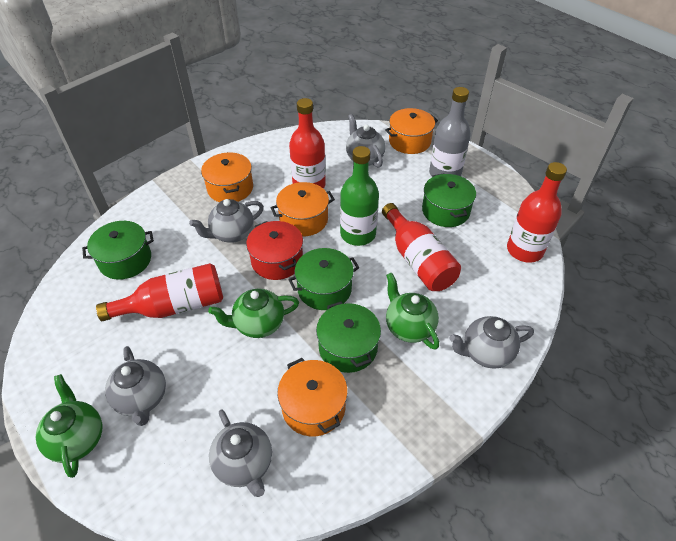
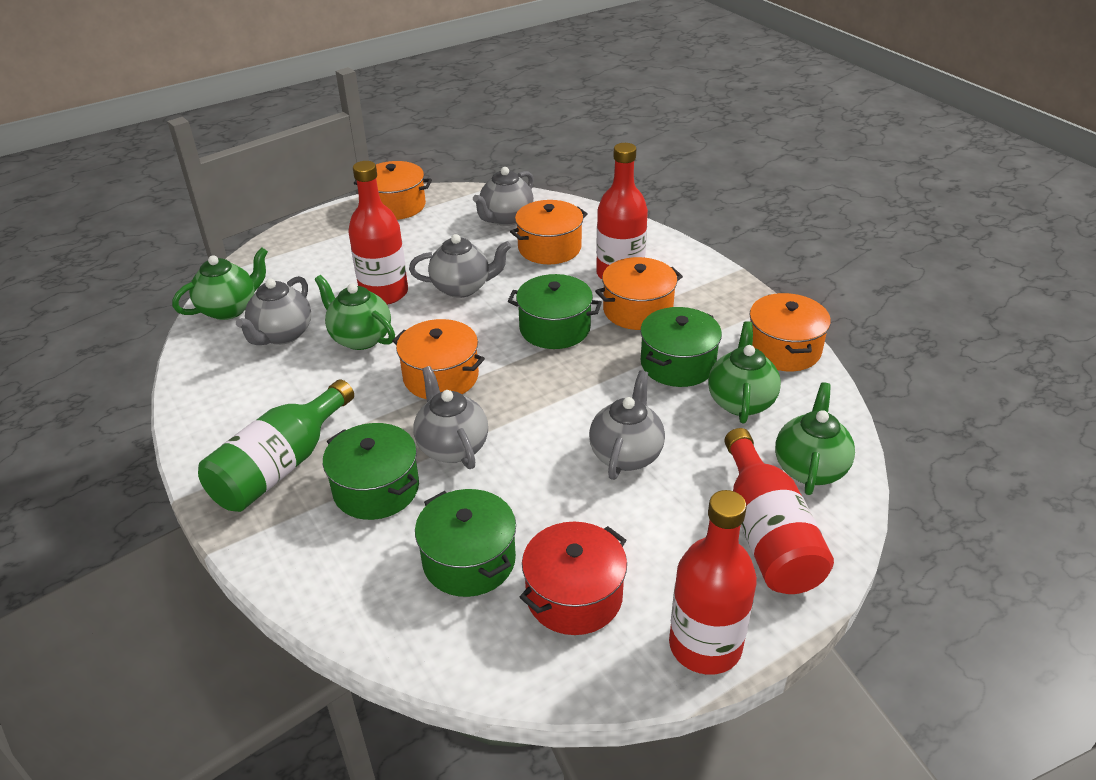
green teapot: [36,374,102,478] [208,289,299,338] [386,273,439,350] = 3 -> [172,247,268,320] [314,275,395,350] [708,321,781,424] [775,382,855,495] = 4
grey bottle: [429,87,471,177] = 1 -> none = 0
orange pot: [201,152,253,202] [270,182,335,237] [277,358,348,436] [385,108,438,154] = 4 -> [354,161,432,220] [392,319,485,399] [510,200,587,264] [595,257,683,330] [749,293,831,371] = 5

